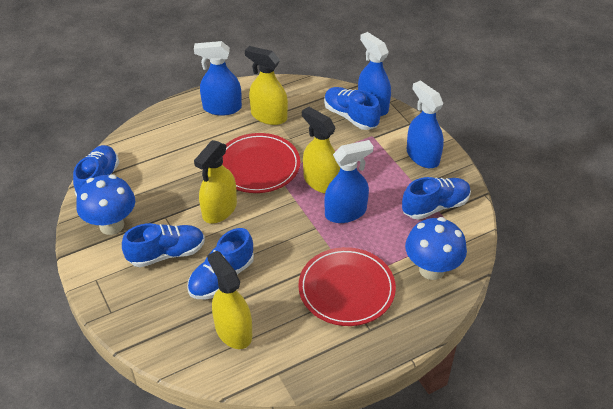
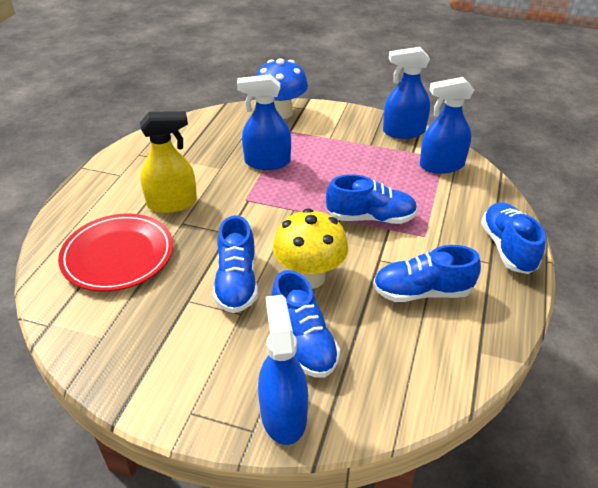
blue mushroom: [76,174,135,235] [405,217,467,280] = 2 -> [256,58,308,119] = 1
red plate: [222,133,300,193] [298,247,396,326] = 2 -> [58,214,173,292] = 1
yellow mushroom: none = 0 -> [273,208,348,289] = 1
yellow spray bottle: [194,140,237,224] [207,251,252,349] [245,46,288,125] [302,106,340,193] = 4 -> [140,111,197,213] = 1

